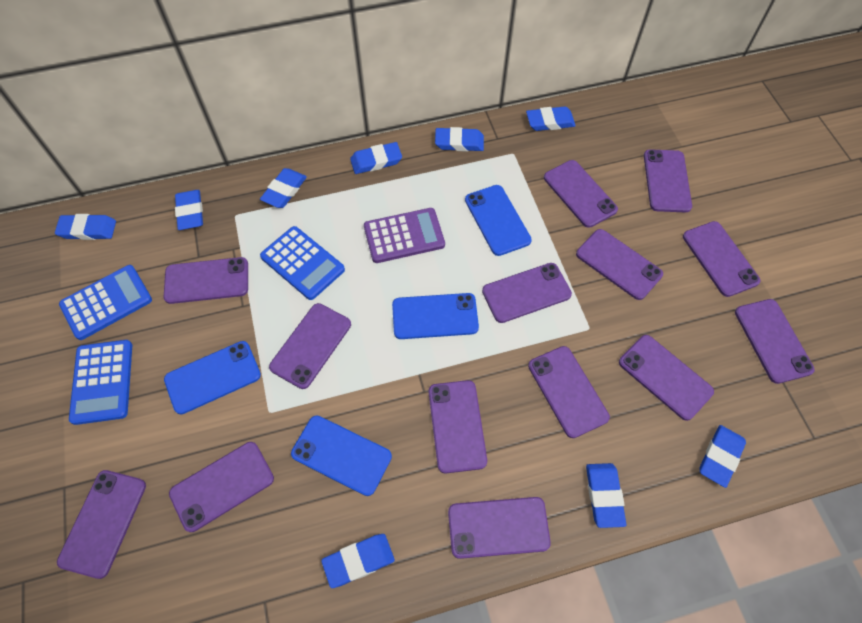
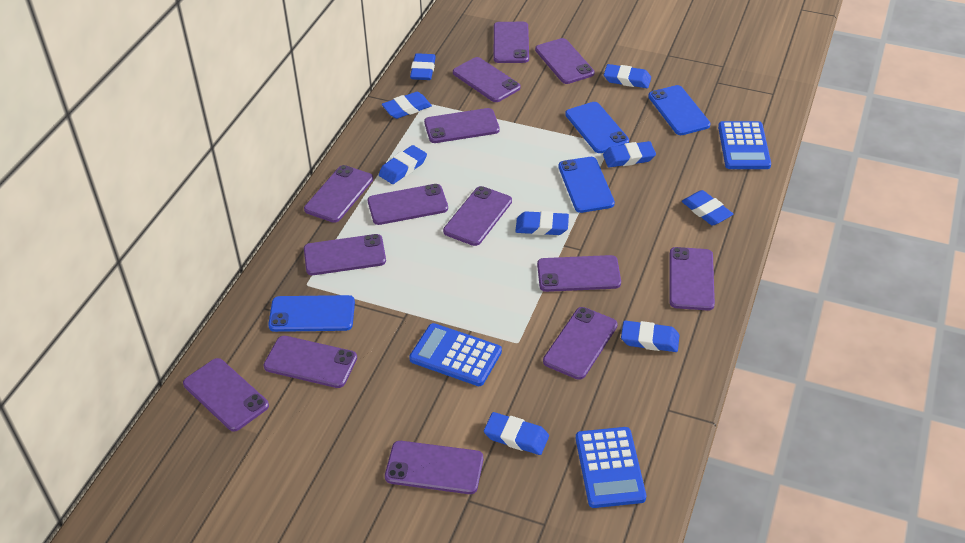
purple calculator: [364,208,445,263] = 1 -> none = 0

